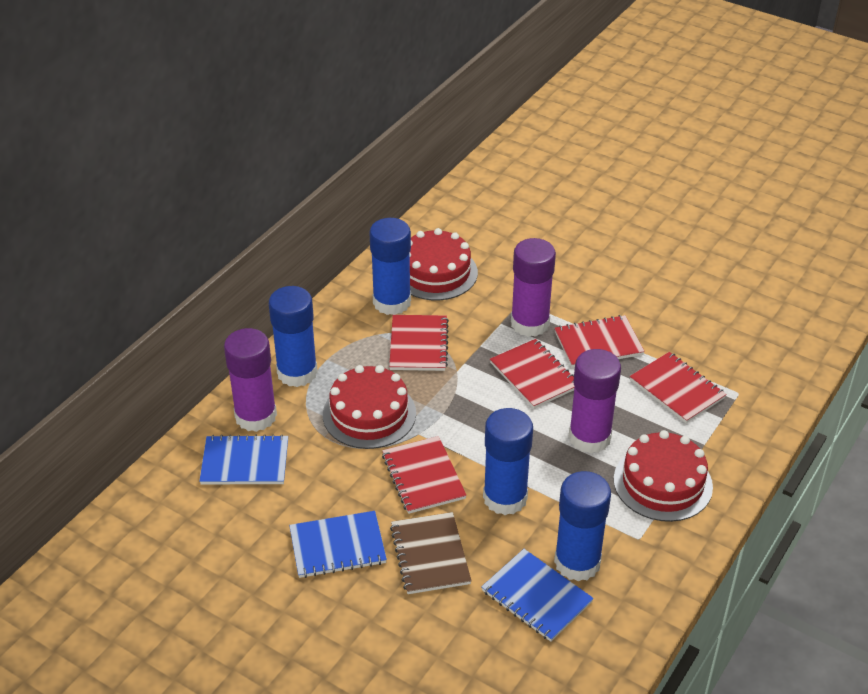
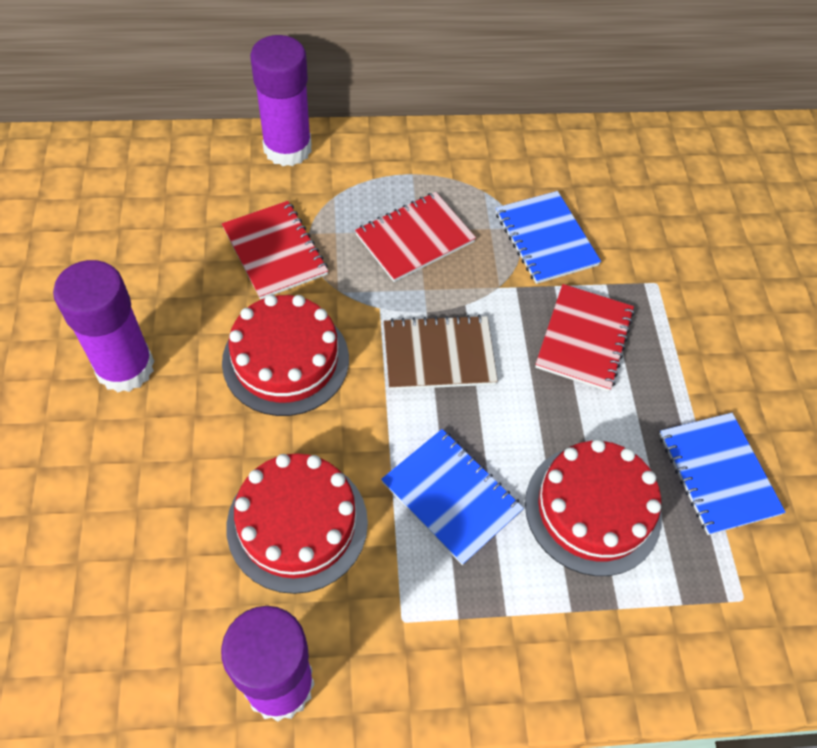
blue glue stick: [269,286,318,387] [369,218,411,315] [483,408,533,515] [554,471,611,582] = 4 -> none = 0
red notebook: [382,436,467,514] [389,315,449,371] [490,339,574,409] [554,315,645,368] [630,352,727,423] = 5 -> [222,201,328,300] [355,192,476,282] [535,284,634,392] = 3

